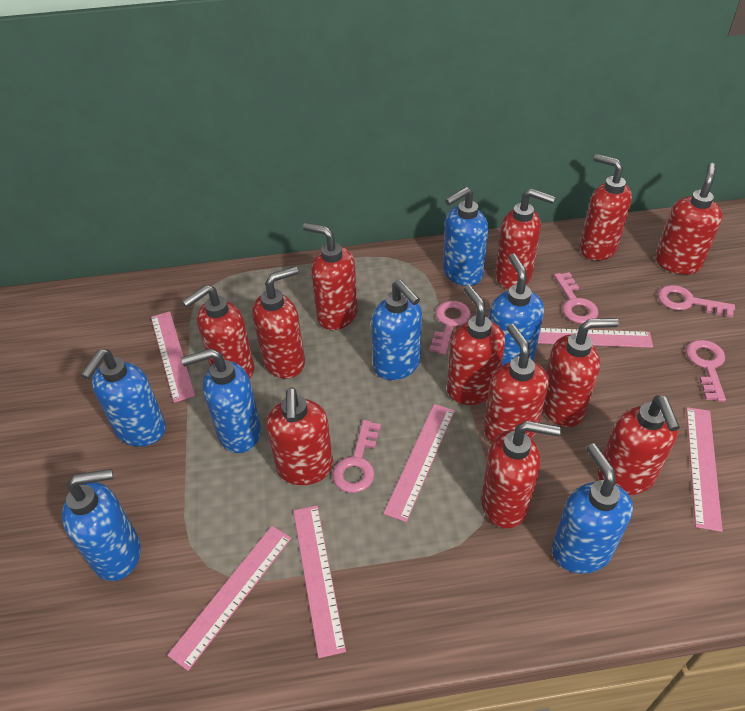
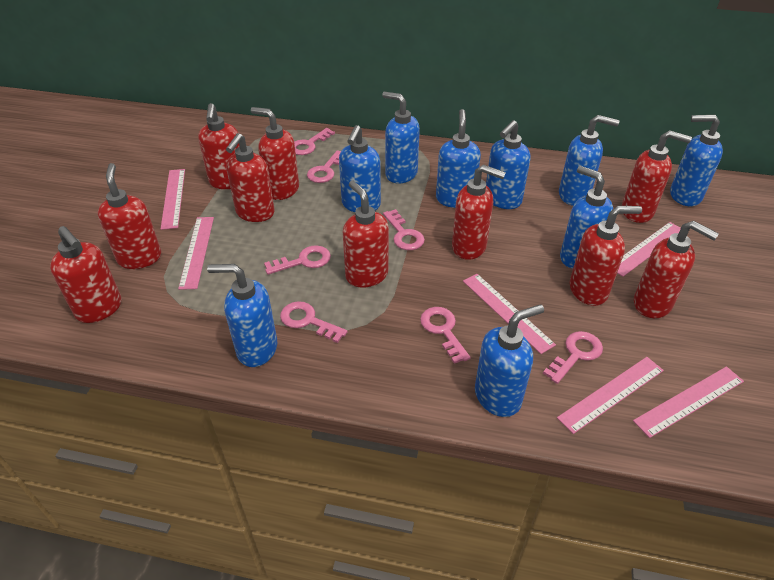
blue soap dispenser: [62,469,141,581] [81,349,166,447] [181,348,261,453] [371,280,422,380] [443,187,488,286] [489,253,544,366] [552,443,633,574] = 7 -> [207,264,277,367] [339,125,381,212] [382,92,420,184] [436,109,481,208] [475,304,544,417] [486,120,531,209] [559,115,619,206] [560,166,613,269] [670,115,723,206] = 9
pink key: [332,420,381,493] [429,301,471,355] [554,272,599,324] [658,285,735,318] [686,340,726,402] = 5 -> [264,245,331,275] [280,301,348,343] [294,128,335,155] [307,150,341,183] [383,209,425,250] [420,307,471,364] [543,331,603,384] = 7
red soap dispenser: [182,285,255,379] [252,266,305,378] [266,387,333,485] [303,223,358,330] [447,285,505,405] [481,421,561,528] [484,324,548,442] [495,188,556,289] [543,318,619,427] [580,154,632,261] [598,395,680,495] [656,163,723,275] = 12 -> [50,226,122,323] [98,163,161,269] [198,103,240,189] [226,133,275,222] [251,107,299,200] [343,181,389,288] [452,164,506,260] [570,206,642,306] [622,130,692,223] [634,221,719,318] = 10

